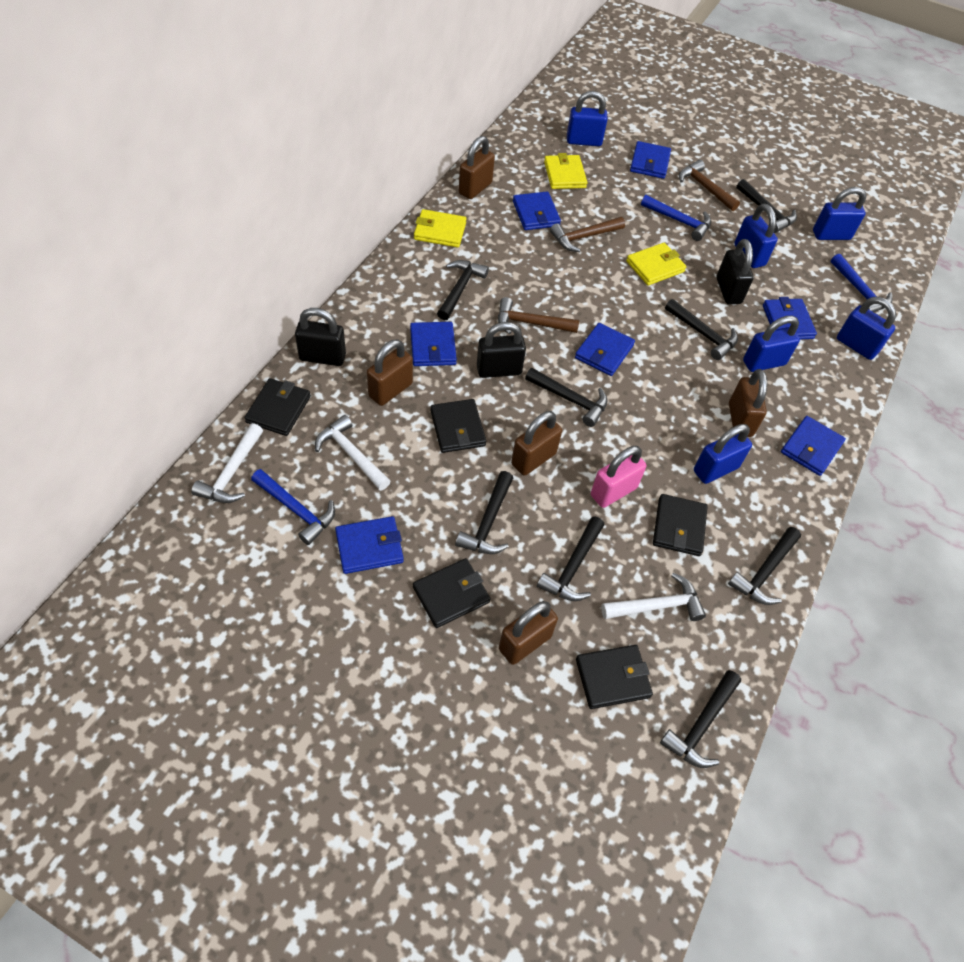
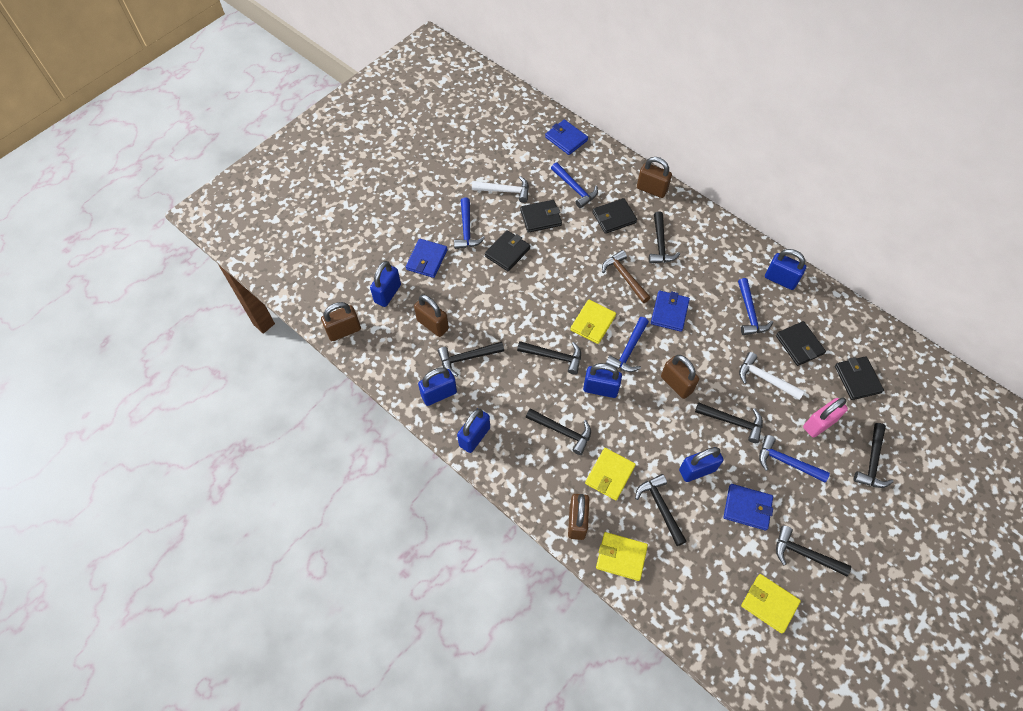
black padlock: [295,308,346,366] [477,322,526,378] [717,239,754,304] = 3 -> none = 0
blue hammer: [251,469,335,545] [641,195,711,241] [831,254,892,312] = 3 -> [454,197,485,249] [551,162,598,208] [606,317,649,372] [738,278,773,335] [759,435,830,482] = 5
blue wallet: [335,516,404,574] [410,322,457,366] [513,192,561,230] [575,323,635,376] [630,141,671,179] [763,297,817,339] [781,416,846,476] = 7 -> [406,239,448,278] [545,119,588,155] [651,291,690,332] [724,484,773,531] = 4
brown hammer: [498,297,579,334] [550,217,625,252] [679,160,740,211] = 3 -> [602,250,651,303] = 1
white hammer: [191,423,263,503] [315,415,391,491] [601,573,706,621] = 3 -> [472,176,529,203] [739,352,805,400] = 2
yellow wallet: [414,209,467,247] [544,153,587,189] [626,243,686,285] = 3 -> [570,300,616,344] [585,448,636,500] [596,532,648,581] [741,574,801,633] = 4

